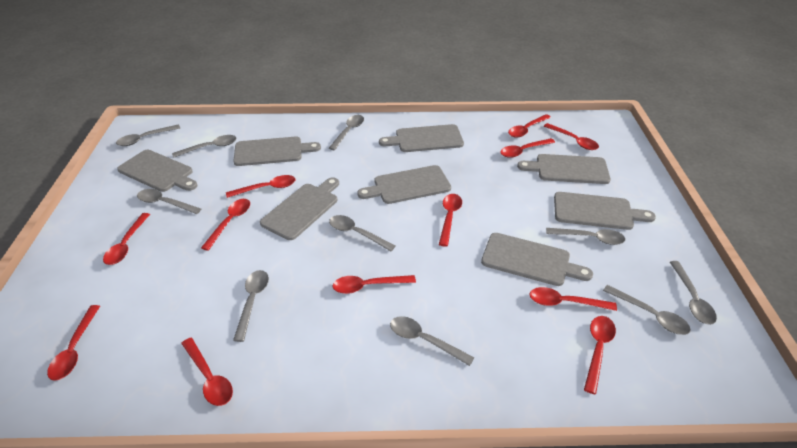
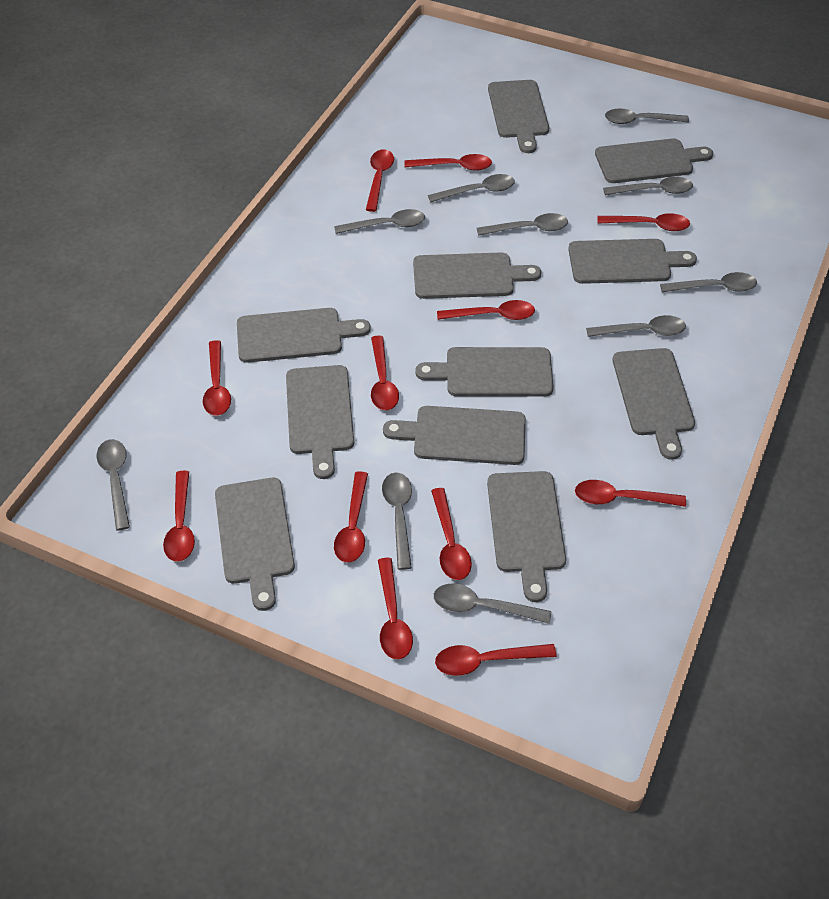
grey cutting board: [117,150,198,192] [233,137,321,166] [260,177,339,240] [357,165,451,204] [379,124,464,152] [481,233,593,286] [517,154,611,184] [554,192,656,230] = 8 -> [215,478,295,611] [237,308,371,363] [286,365,354,479] [383,406,526,465] [413,252,541,299] [415,347,554,397] [487,471,566,602] [488,80,549,153] [568,239,697,284] [595,138,713,183] [613,348,695,460] = 11

